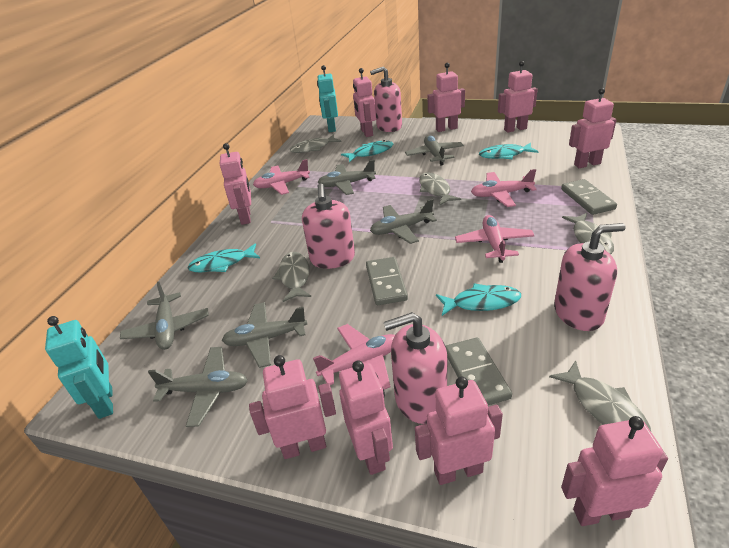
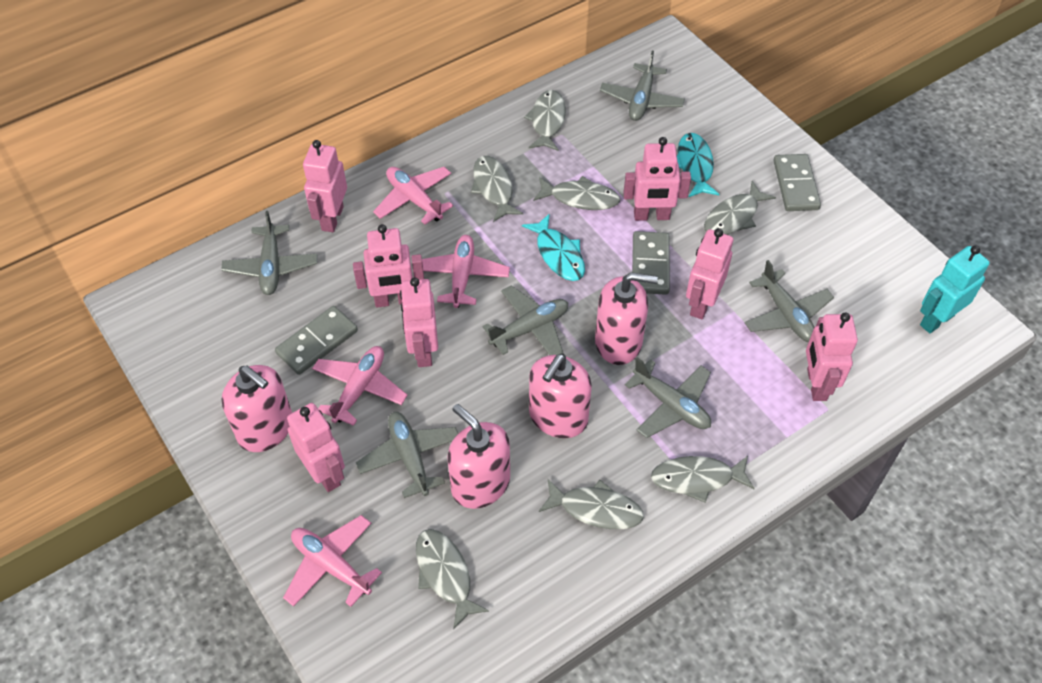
grey fish: [272,252,311,302] [290,134,341,153] [419,172,461,205] [549,361,651,431] [562,213,614,255] = 5 -> [416,529,489,630] [471,156,523,222] [524,90,566,151] [533,176,621,210] [539,479,644,529] [651,456,755,503] [704,181,776,235] = 7
pink robot: [220,143,251,225] [249,355,336,459] [339,360,393,475] [353,68,376,137] [415,377,503,485] [428,63,465,132] [498,61,538,133] [561,416,668,526] [569,88,617,168] = 9 -> [287,403,345,492] [303,140,347,232] [353,224,424,308] [400,277,438,367] [623,137,691,221] [686,228,733,319] [806,313,858,401] = 7
turquoise fish: [188,243,260,272] [341,140,393,162] [436,283,521,316] [479,143,538,159] = 4 -> [522,213,585,281] [677,133,719,197] = 2
turquoise robot: [45,316,113,419] [317,65,338,132] = 2 -> [920,245,990,333] = 1

